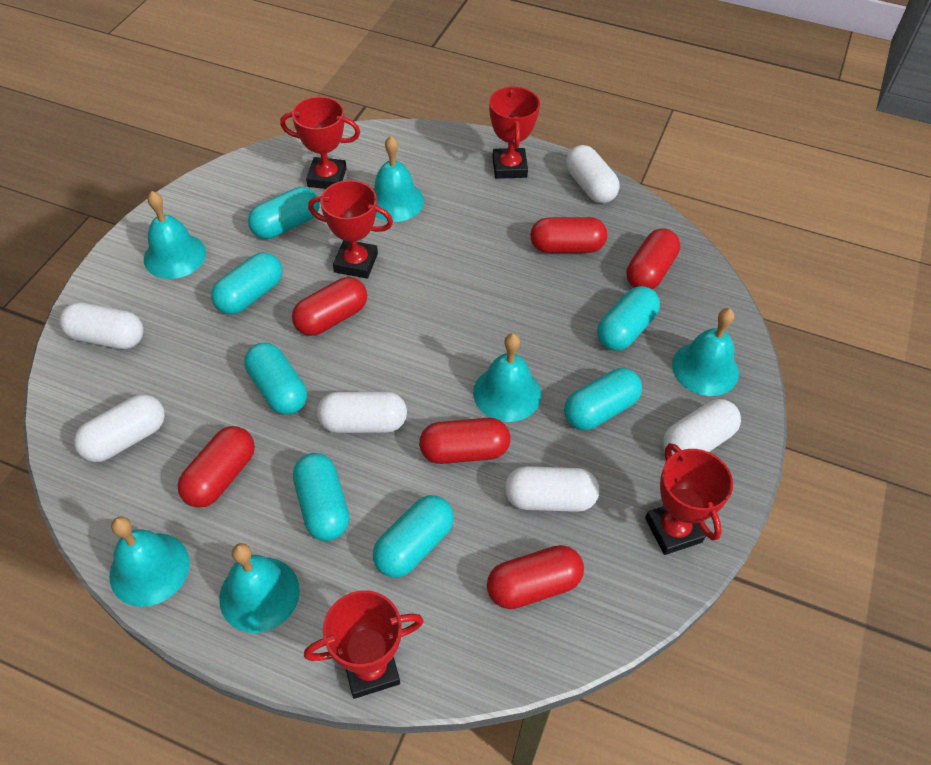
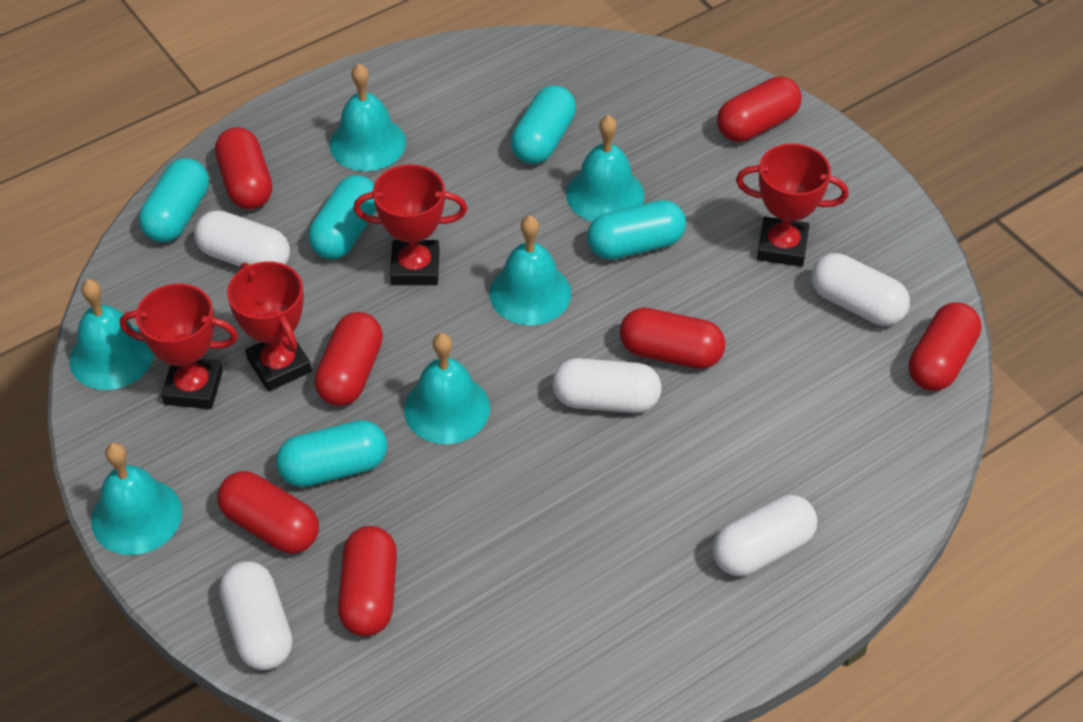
red capsule: [177,426,255,508] [292,277,367,336] [419,418,510,464] [487,545,584,609] [530,217,607,253] [627,228,680,289] = 6 -> [215,127,272,209] [217,471,319,554] [314,312,383,406] [338,526,397,636] [620,308,725,369] [717,76,802,142] [909,302,981,391] = 7
red trophy: [280,96,360,189] [304,590,424,699] [308,180,393,279] [489,86,540,179] [645,443,733,555] = 5 -> [120,284,238,409] [227,261,312,391] [353,164,467,285] [736,143,849,267] = 4
turquoise capsule: [211,252,282,315] [244,342,307,415] [248,187,320,239] [293,453,349,541] [373,495,454,578] [564,368,642,430] [597,286,660,351] = 7 -> [139,158,209,242] [276,420,387,487] [308,175,376,259] [511,85,576,164] [587,200,686,260] = 5
white capsule: [59,302,143,349] [74,394,165,462] [317,391,407,433] [504,466,599,512] [566,145,620,203] [663,399,741,456] = 6 -> [194,211,290,267] [219,561,293,670] [552,358,662,413] [712,495,817,576] [811,253,910,326] = 5

